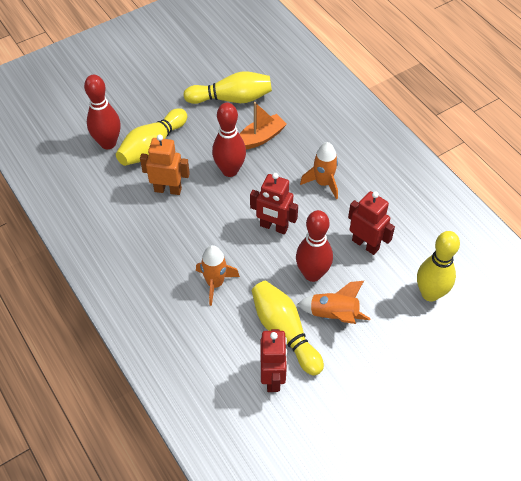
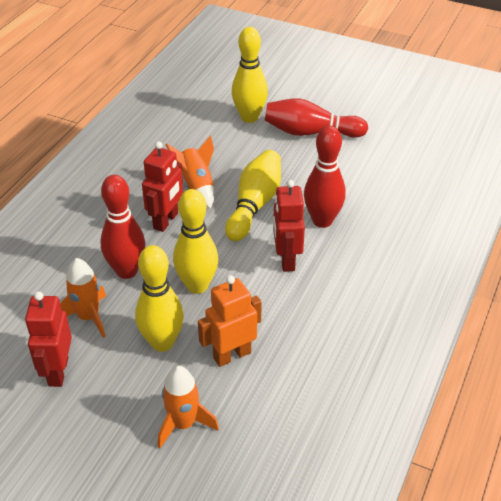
orange boat: [240,102,287,150] = 1 -> none = 0

